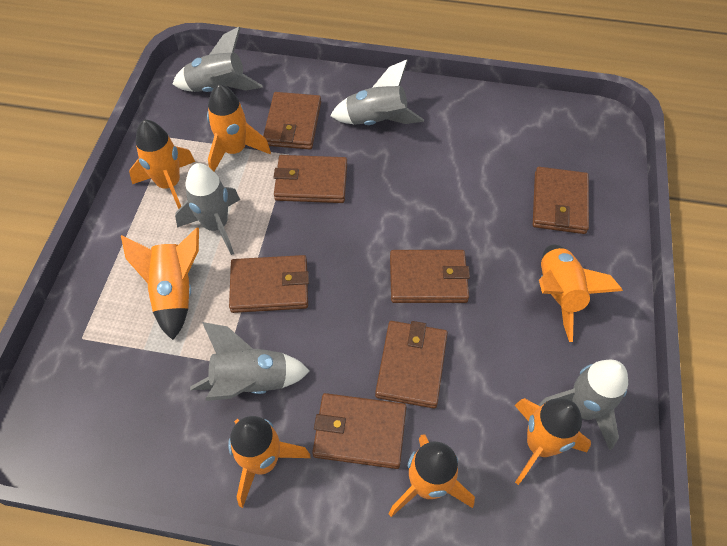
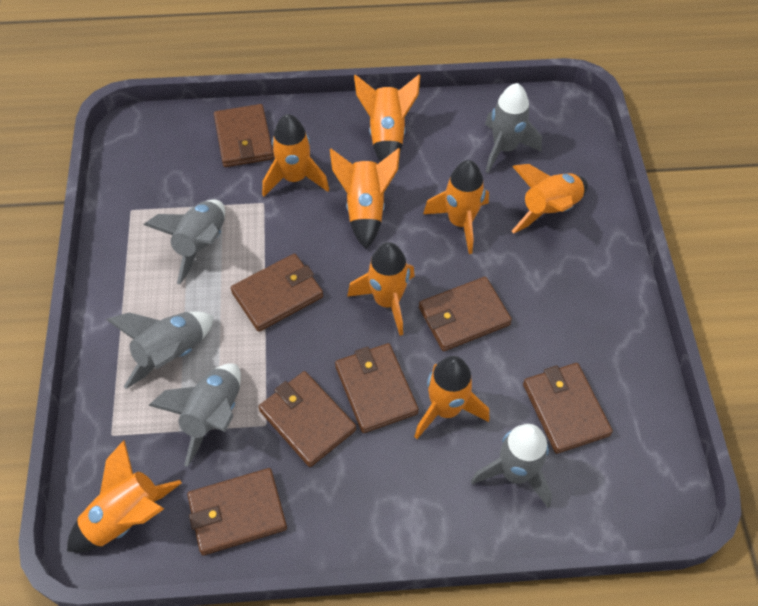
orange rocket: [121,227,199,340] [129,120,195,209] [207,84,271,171] [228,416,310,508] [389,434,475,517] [514,398,591,485] [539,245,623,342] = 7 -> [67,440,182,552] [262,114,329,197] [330,148,400,249] [347,242,415,336] [354,75,421,162] [414,356,489,439] [423,160,489,254] [511,164,588,234] = 8

